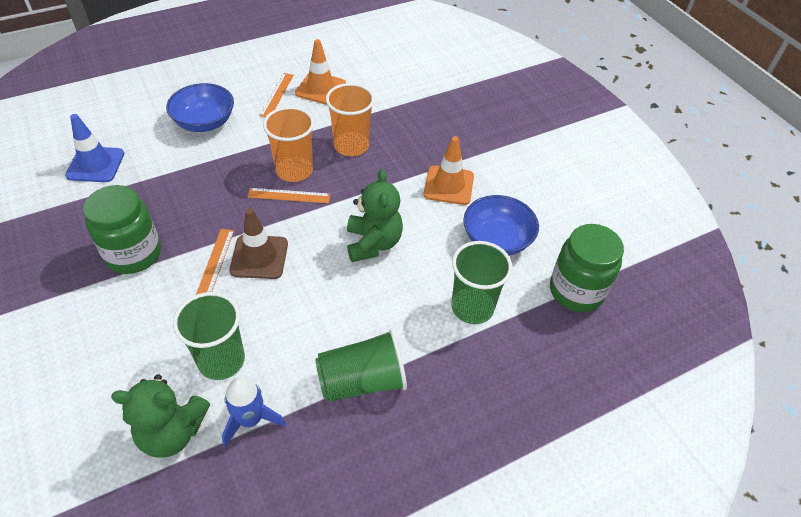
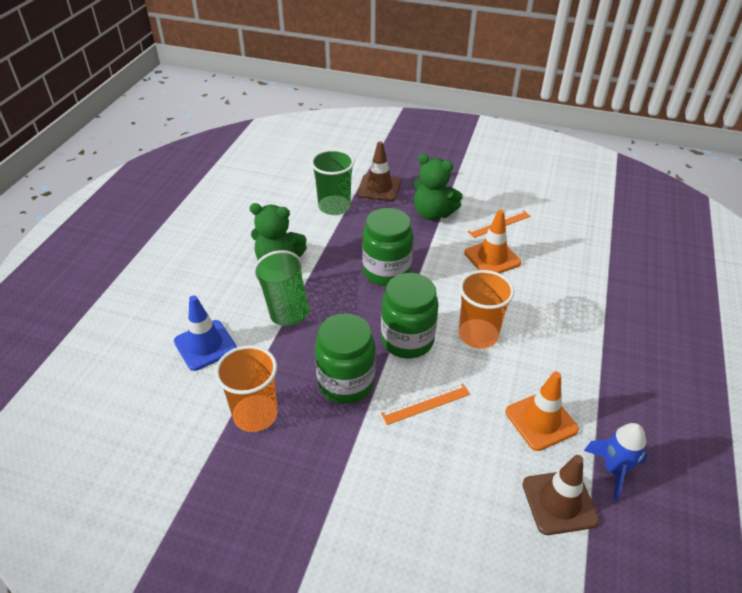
blue bowl: [166,83,234,132] [463,195,539,256] = 2 -> none = 0
brown traffic cone: [229,208,288,279] = 1 -> [357,141,401,201] [523,455,599,535] = 2
green cup: [173,292,245,380] [315,329,407,402] [451,241,512,324] = 3 -> [254,250,310,326] [311,149,355,215] = 2
green jar: [83,185,161,274] [550,224,624,312] = 2 -> [315,313,375,404] [362,208,413,286] [381,273,439,359] = 3
orange ruler: [196,229,234,295] [248,188,330,203] [259,73,294,117] = 3 -> [381,384,470,425] [467,210,530,238] = 2

